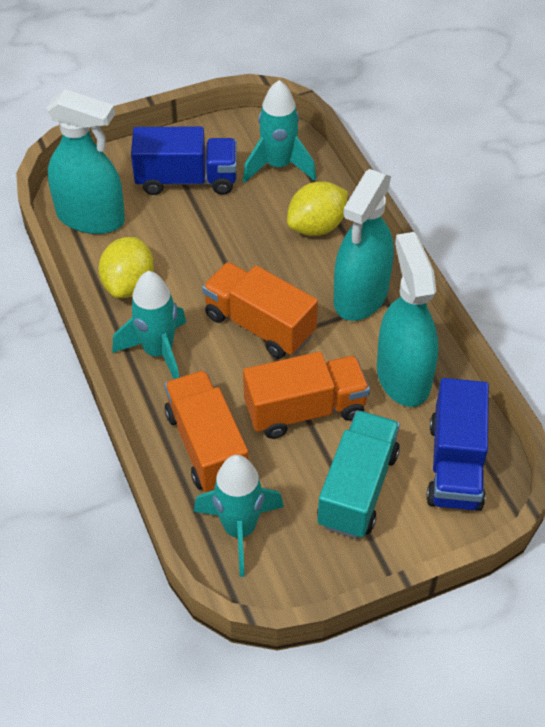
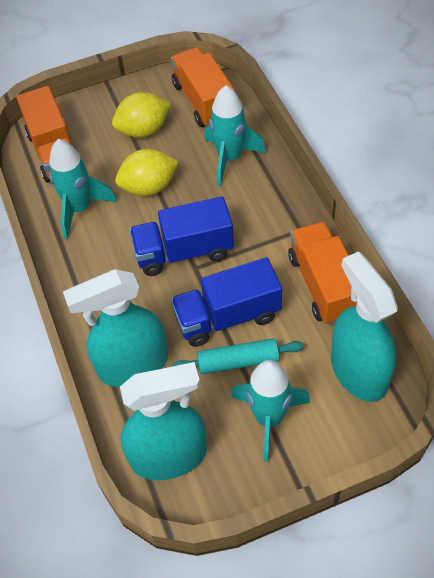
turquoise rolling pin: none = 0 -> [172,338,304,374] = 1
turquoise truck: [317,410,400,539] = 1 -> none = 0

